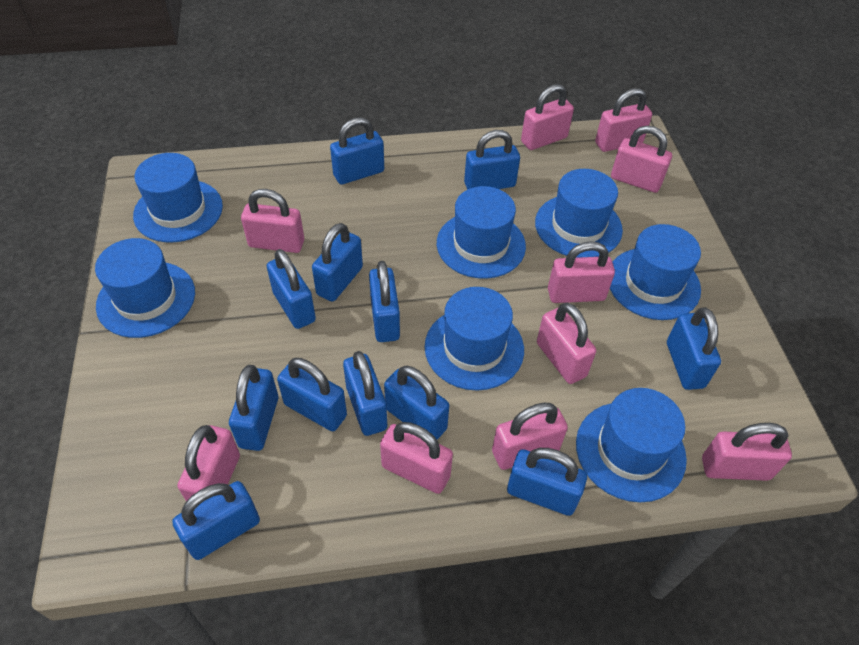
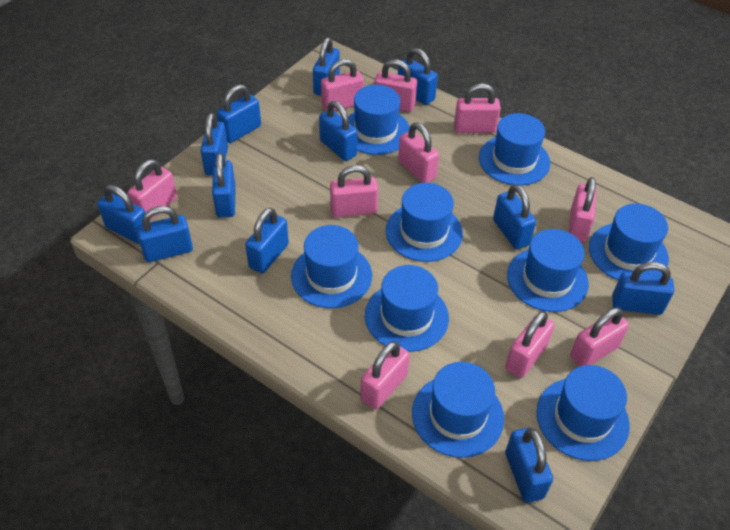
blue hat: [95,238,195,338] [133,153,223,242] [425,287,524,391] [437,186,526,279] [535,169,623,258] [576,388,687,502] [610,224,701,320] = 7 -> [291,225,372,308] [348,85,410,155] [365,265,449,352] [386,183,463,262] [412,362,504,458] [479,113,550,186] [507,229,589,312] [536,365,630,461] [589,203,669,280] = 9

